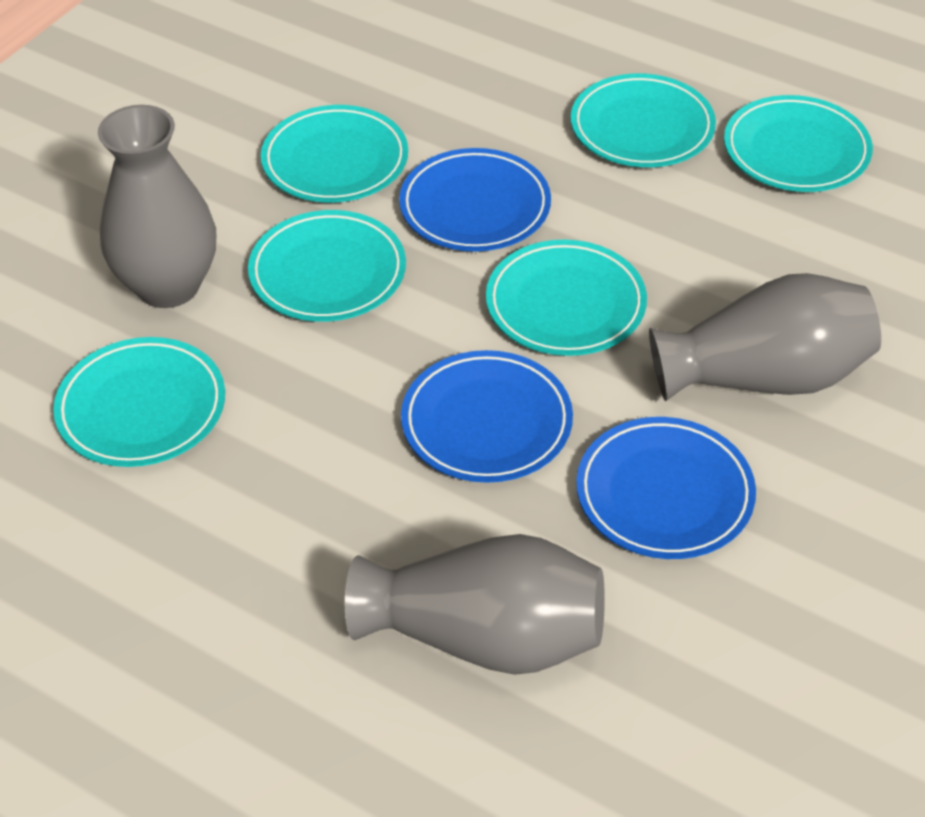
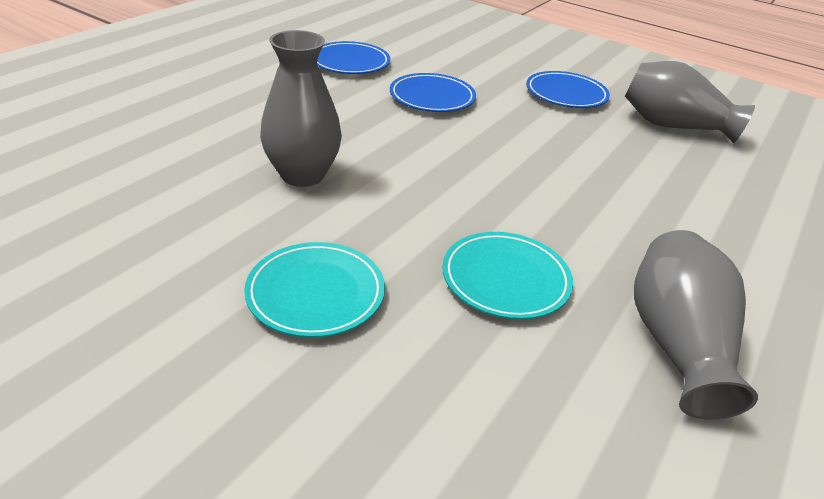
turquoise plate: [53,337,225,467] [248,210,406,322] [261,105,408,202] [486,240,647,356] [571,73,716,167] [724,95,873,192] = 6 -> [244,242,385,338] [442,232,573,320] = 2

